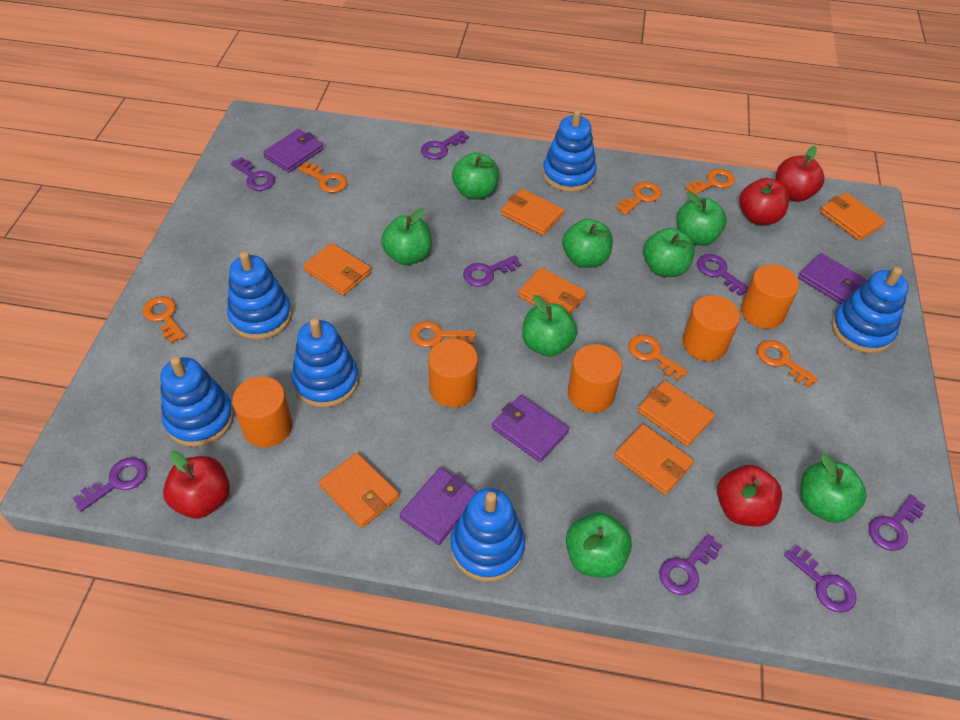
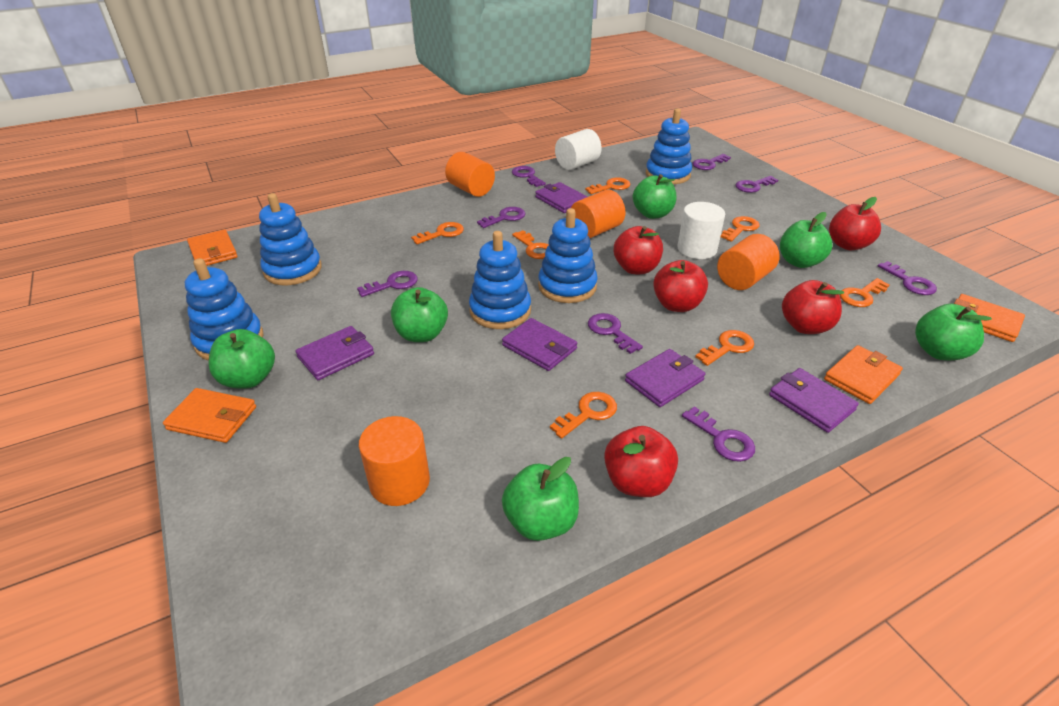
blue stacking toy: [160,356,234,447] [227,251,292,340] [292,318,359,408] [450,488,525,582] [543,109,597,192] [832,267,909,354] = 6 -> [185,258,264,361] [259,193,322,285] [469,231,531,329] [538,208,598,303] [646,108,692,184] = 5
green apple: [381,208,432,265] [452,153,499,200] [522,295,577,357] [562,219,613,268] [566,512,632,578] [643,228,695,277] [676,191,727,246] [800,454,867,523] = 8 -> [209,329,275,388] [391,287,448,342] [502,457,579,541] [633,174,676,219] [780,212,832,268] [915,304,992,360] = 6
orange cylinder: [232,376,293,447] [428,339,478,408] [568,344,622,413] [682,295,740,361] [741,264,799,329] = 5 -> [359,416,430,506] [445,152,495,197] [571,190,626,238] [717,234,780,290] = 4
orange wallet: [303,243,371,295] [319,453,399,528] [501,189,564,236] [518,267,587,314] [614,424,694,495] [638,380,715,447] [820,193,886,241] = 7 -> [163,388,256,443] [187,229,238,266] [824,345,903,404] [954,294,1025,342] = 4
purple wallet: [263,129,324,172] [400,468,478,545] [492,395,569,462] [798,253,867,304] = 4 -> [296,326,374,380] [502,318,577,371] [535,182,588,213] [625,349,705,407] [769,368,859,433] = 5
red apple: [163,450,230,518] [717,465,782,526] [739,178,789,225] [776,146,825,202] = 4 -> [604,426,678,497] [614,226,663,274] [653,260,708,312] [782,280,844,334] [829,197,881,250] = 5
white cylinder: none = 0 -> [555,129,602,170] [677,202,725,259] = 2

